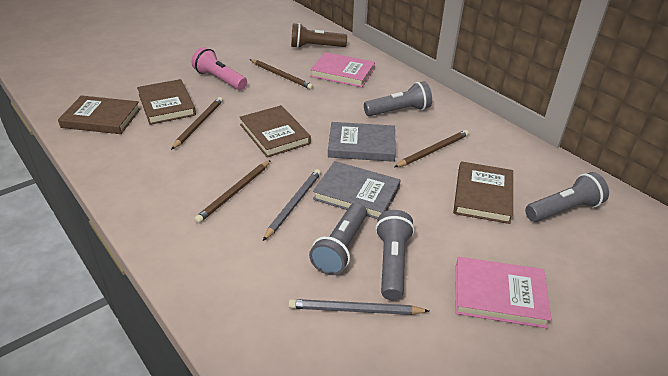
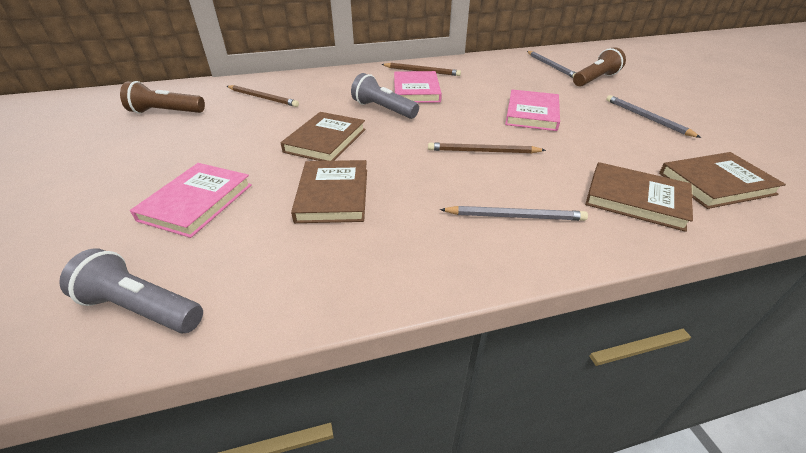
brown flashlight: [291,23,347,48] = 1 -> [120,81,205,114] [573,47,626,87] = 2
brown pencil: [171,97,223,150] [194,160,271,223] [250,59,313,90] [395,130,469,167] = 4 -> [227,85,299,107] [381,63,461,76] [428,142,546,154] = 3
grey book: [313,161,400,219] [328,122,396,162] = 2 -> none = 0
grey flashlight: [309,203,367,275] [364,81,432,116] [375,210,415,300] [525,172,609,222] = 4 -> [59,248,203,333] [351,73,419,119] = 2
grey pencil: [263,169,321,241] [288,299,429,315] = 2 -> [440,206,588,221] [527,51,576,78] [606,95,701,138] = 3
pink book: [310,52,375,87] [455,257,552,328] = 2 -> [130,163,252,238] [394,71,442,103] [505,89,560,131] = 3
pink flashlight: [191,47,247,90] = 1 -> none = 0

